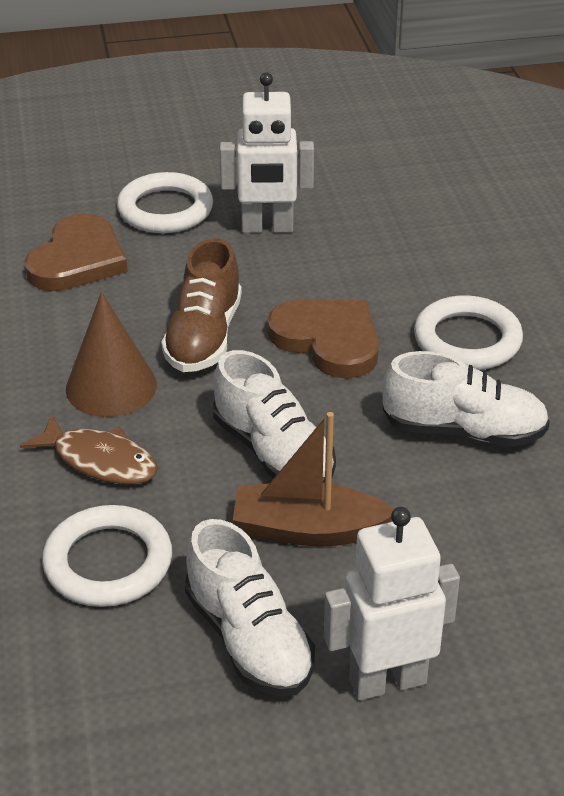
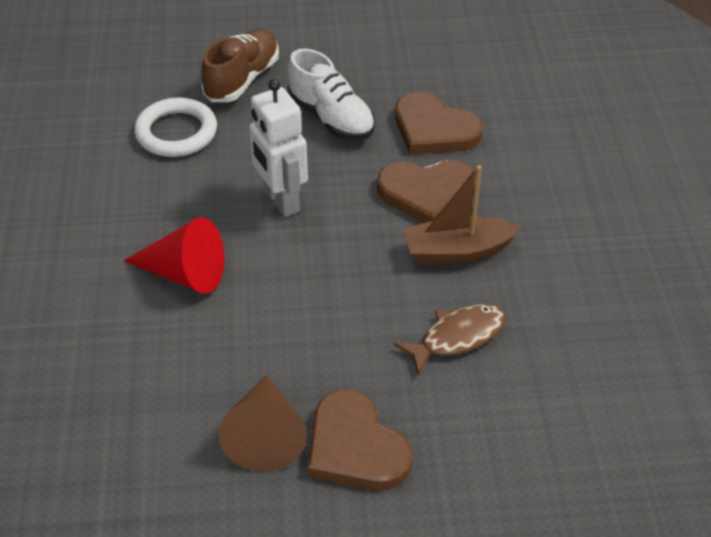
brown heart: [24,213,128,291] [267,299,379,378] = 2 -> [307,389,412,490] [377,160,476,223] [395,92,483,155] = 3
red cone: none = 0 -> [123,217,224,294] = 1
white ring: [42,505,172,607] [117,172,213,233] [414,295,523,370] = 3 -> [134,98,217,157] = 1
white robot: [220,72,314,233] [324,507,460,701] = 2 -> [249,79,308,217] = 1
white shoe: [185,519,315,696] [213,350,336,483] [382,351,550,446] = 3 -> [287,49,375,140] = 1

